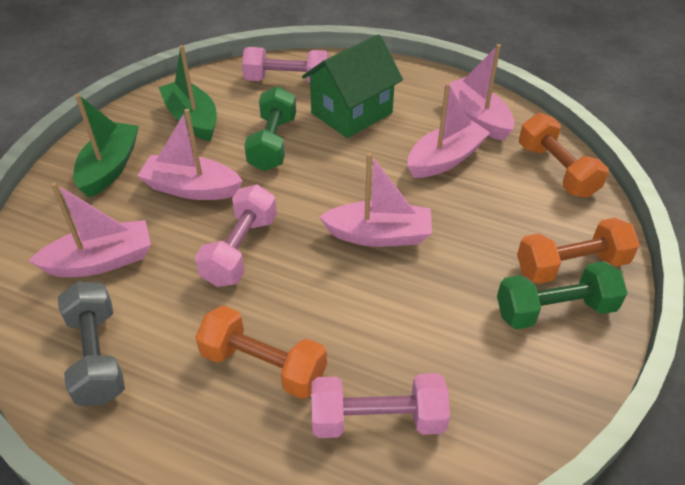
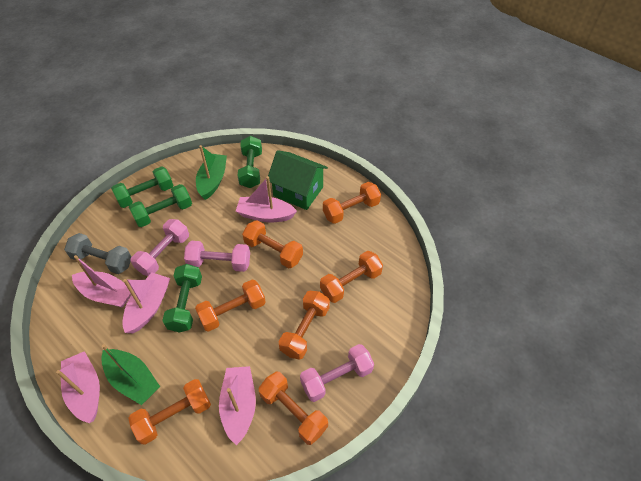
green dumbbell: [244,86,296,171] [497,261,627,329] = 2 -> [111,166,173,208] [129,184,192,227] [162,264,202,332] [237,136,262,188] = 4
orange dumbbell: [195,305,327,399] [517,218,640,284] [519,113,608,198] = 3 -> [128,379,211,445] [195,279,265,332] [242,220,303,268] [258,372,328,445] [278,291,330,360] [320,251,383,303] [323,182,381,224] = 7

